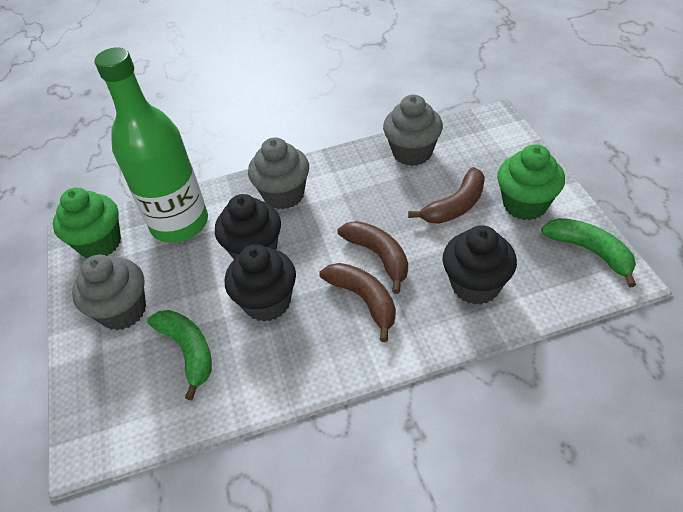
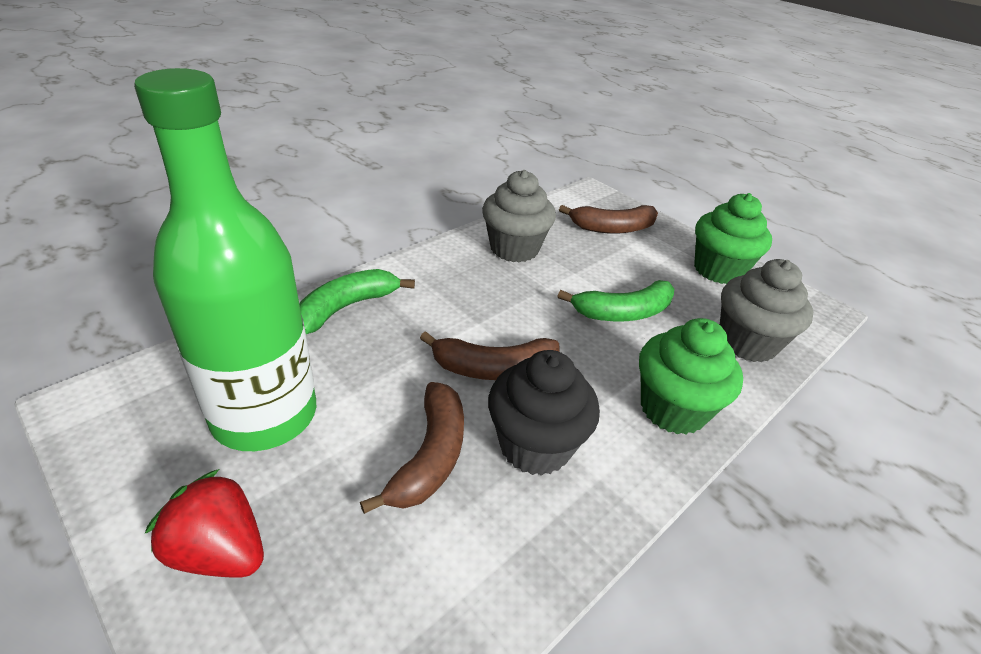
black cupcake: [215,194,281,259] [225,244,296,322] [443,225,517,305] = 3 -> [488,350,600,476] = 1
grey cupcake: [72,255,146,330] [248,137,309,209] [383,95,443,166] = 3 -> [482,170,556,263] [720,259,813,362] = 2
red strawberry: none = 0 -> [145,469,264,577] = 1

